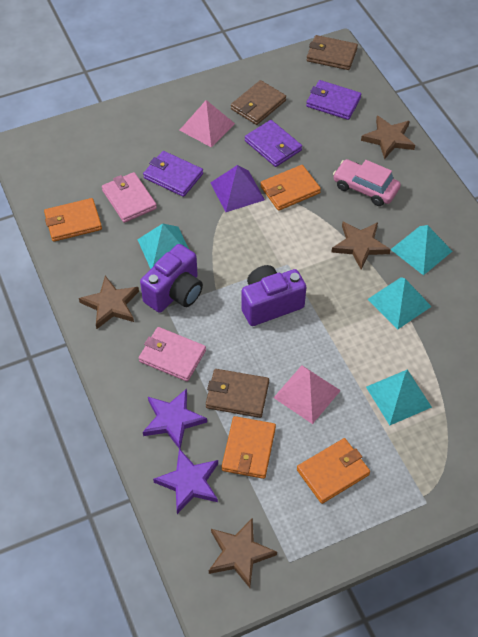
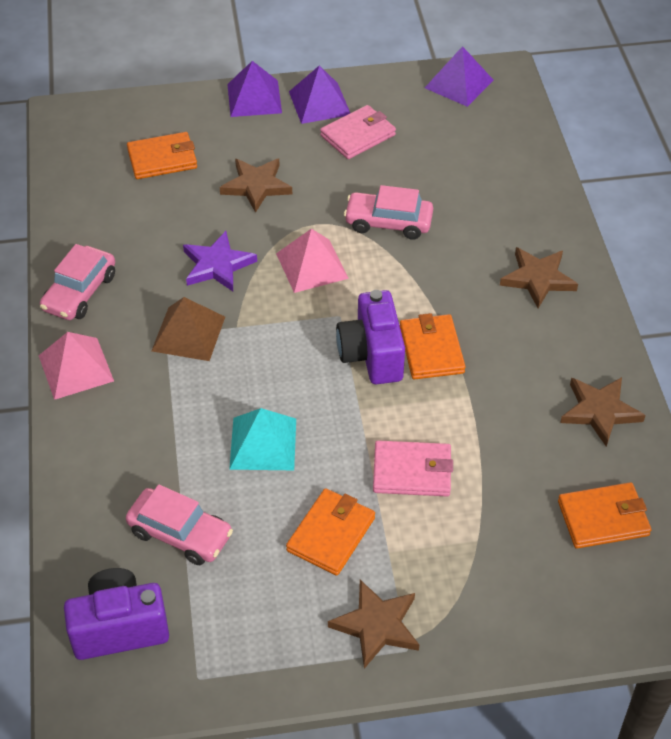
brown pyramid: none = 0 -> [151,297,225,361] = 1
brown wallet: [206,369,269,418] [231,80,286,125] [307,35,358,70] = 3 -> none = 0
pink car: [333,159,401,206] = 1 -> [40,244,115,320] [126,484,233,565] [344,185,433,240] = 3
purple pyramid: [210,165,265,212] = 1 -> [227,61,282,117] [289,65,350,124] [425,46,493,107] = 3
purple star: [143,389,207,449] [153,449,218,514] = 2 -> [183,231,257,291] = 1
purple wallet: [143,151,203,197] [245,120,302,167] [306,80,361,120] = 3 -> none = 0
turquoise pyramid: [137,224,189,269] [366,370,432,425] [367,277,432,329] [391,225,452,275] = 4 -> [229,408,296,470] = 1

